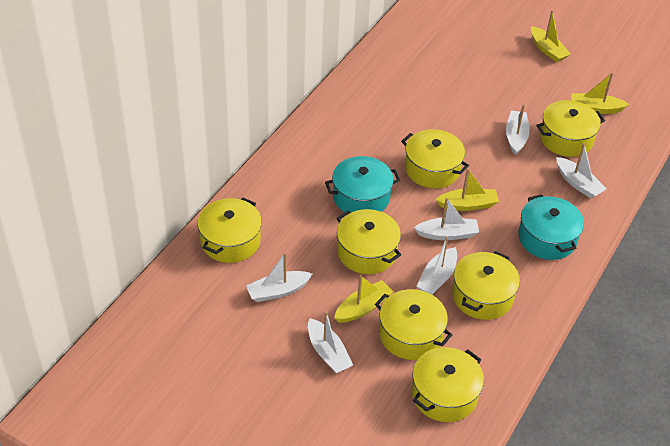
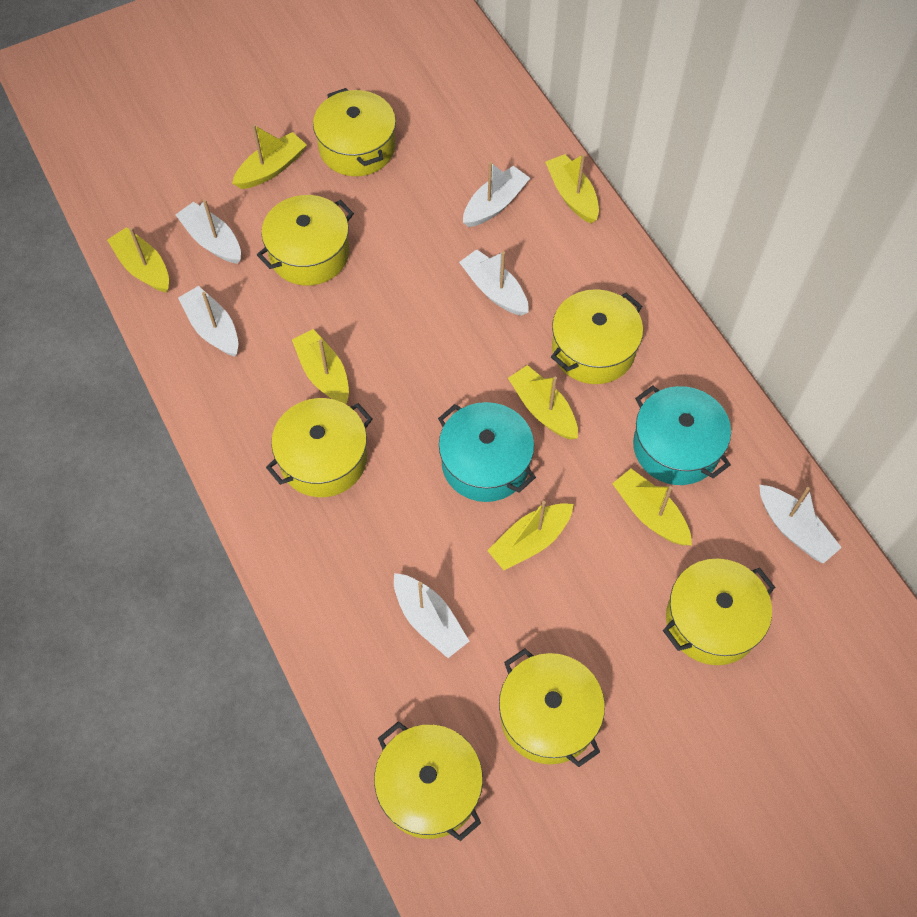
yellow boat: [334,275,394,323] [436,168,499,211] [531,10,571,62] [571,73,629,114] = 4 -> [107,227,169,293] [232,124,307,189] [292,329,349,404] [487,501,573,570] [508,365,578,439] [545,154,599,223] [612,469,692,545] = 7

